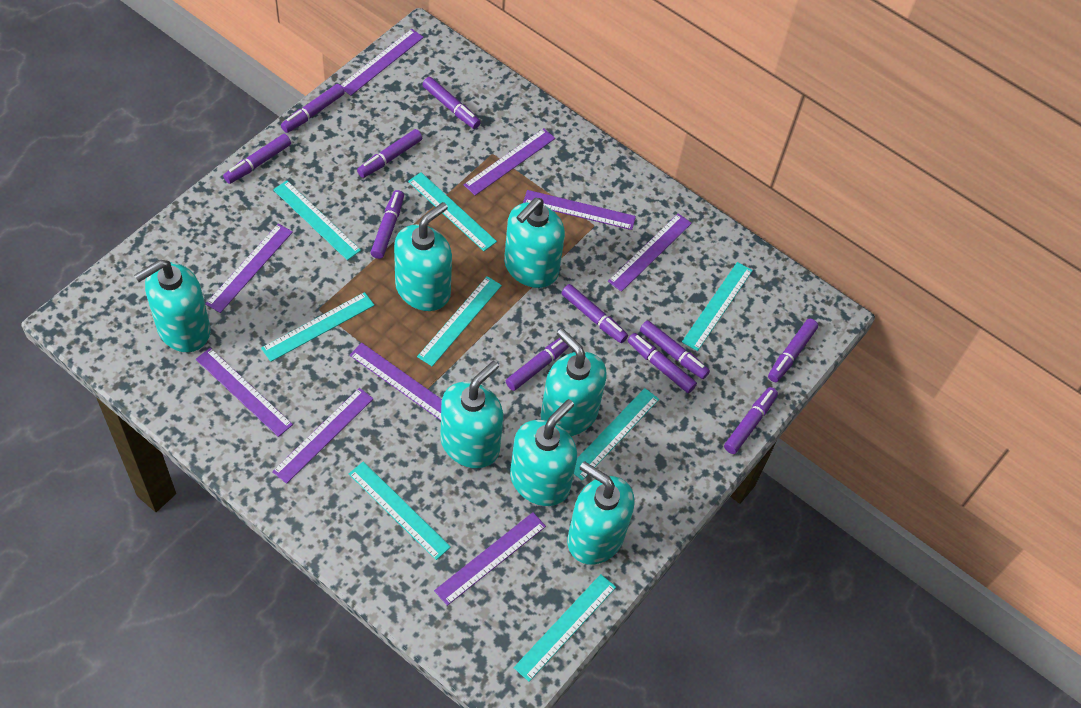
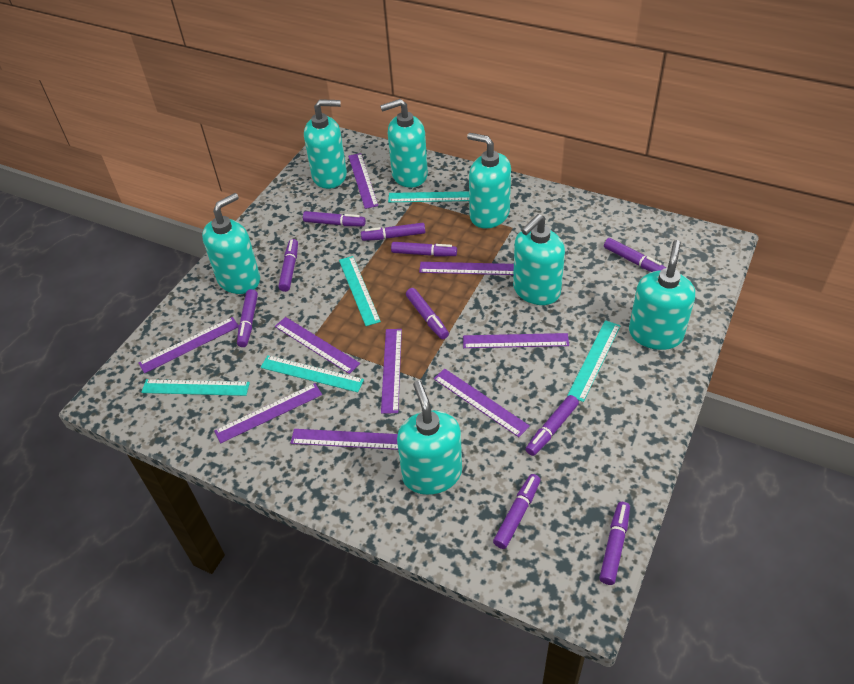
purple marker: [223,134,291,184] [281,84,345,133] [357,129,422,178] [371,190,404,259] [422,77,481,129] [506,338,569,391] [562,284,628,343] [628,333,697,393] [640,320,710,379] [724,387,778,454] [768,319,818,382] = 11 -> [237,289,258,347] [278,239,298,292] [303,211,366,226] [361,223,425,241] [391,242,457,256] [406,288,449,339] [493,474,540,549] [526,395,579,456] [599,502,630,585] [604,238,666,272] = 10
turquoise ruler: [261,292,374,362] [273,180,361,260] [349,462,451,560] [408,172,497,251] [417,276,502,366] [514,574,616,682] [574,388,659,481] [682,262,753,351] = 8 -> [141,379,250,396] [260,355,364,392] [339,256,381,326] [388,191,469,202] [567,320,621,402] = 5

